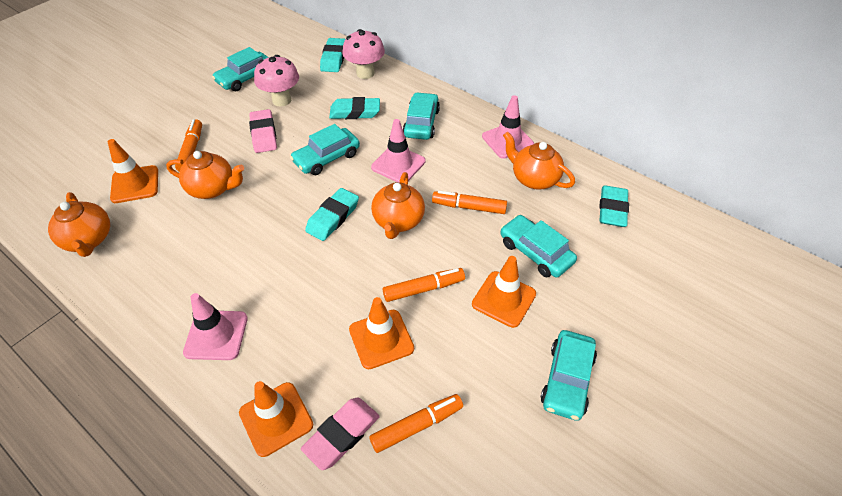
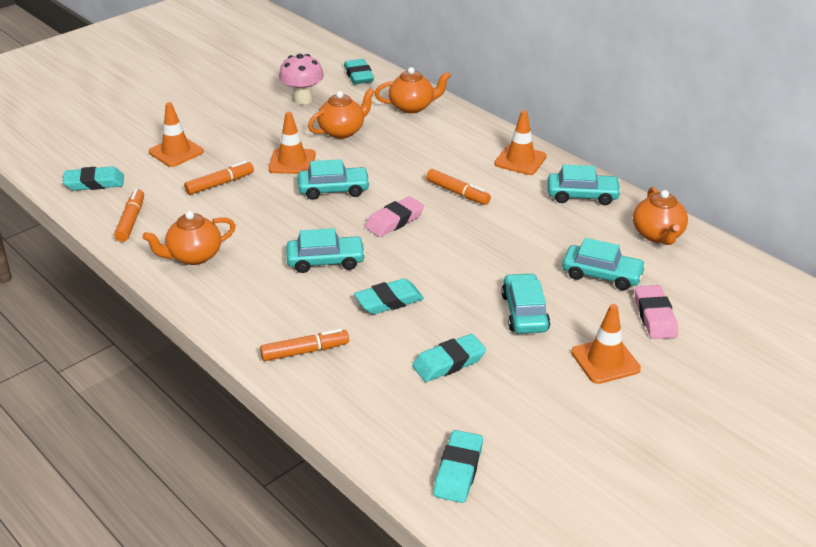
pink mushroom: [254,55,299,107] [342,29,385,79] = 2 -> [279,54,324,105] = 1
pink traffic cone: [183,293,248,360] [371,119,425,182] [482,95,534,159] = 3 -> none = 0
turquoise eraser: [305,188,359,241] [320,38,345,72] [329,97,380,119] [599,185,629,227] = 4 -> [63,166,124,191] [344,59,374,84] [354,278,424,314] [412,334,486,382] [433,430,483,503] = 5

